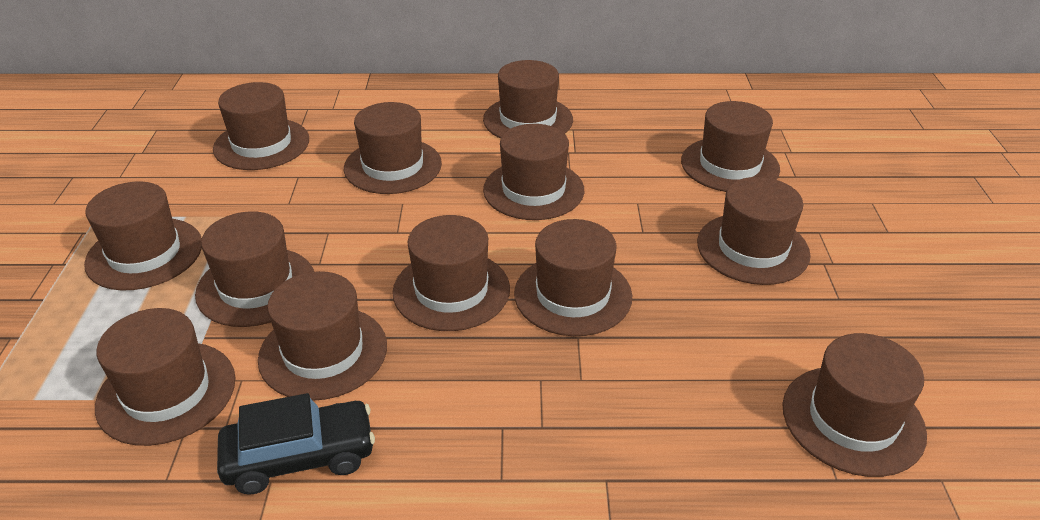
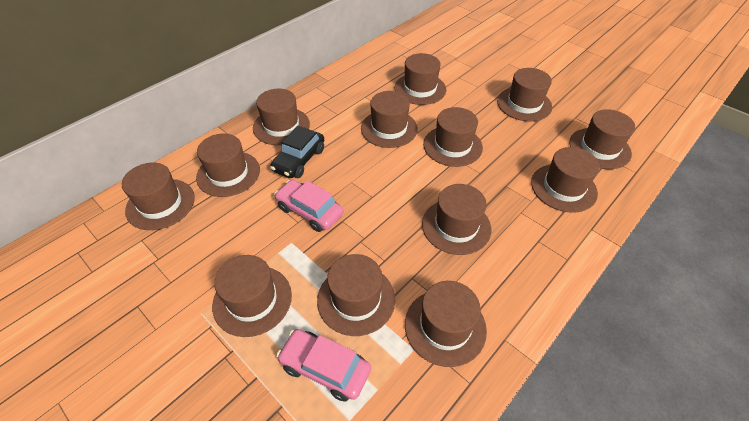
pink car: none = 0 -> [274,180,343,232] [276,329,371,402] = 2

